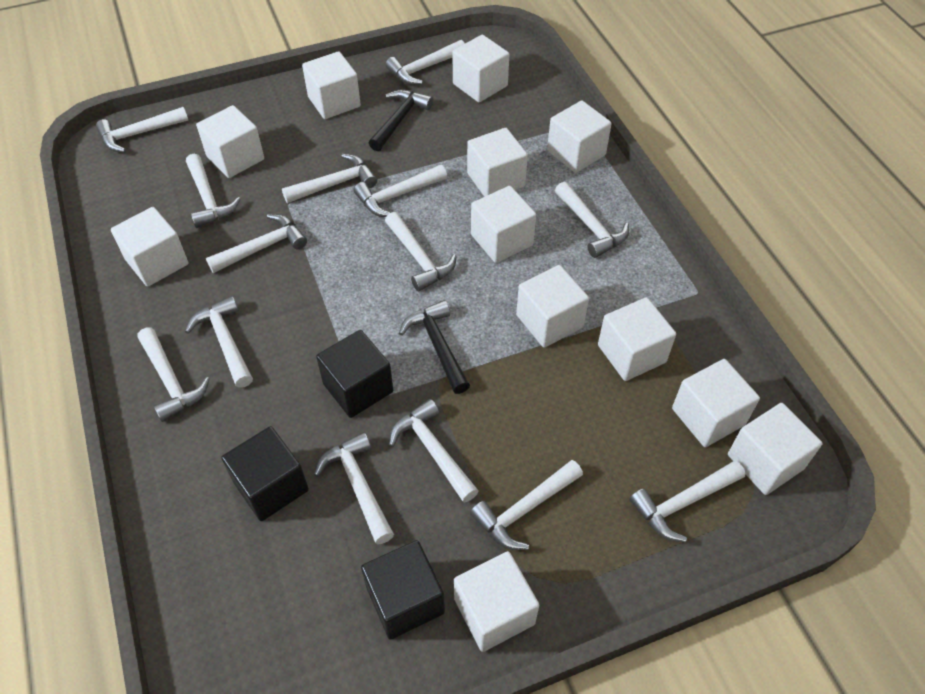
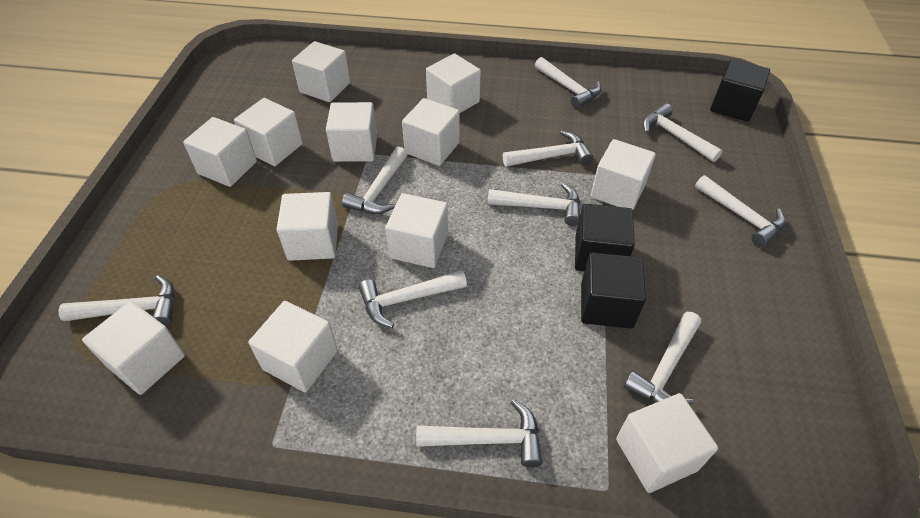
black hammer: [369,90,433,151] [399,300,470,394] = 2 -> none = 0
white hammer: [96,107,188,152] [137,327,210,422] [185,296,253,388] [186,154,240,228] [206,214,307,273] [282,154,377,203] [314,432,394,544] [354,165,447,217] [385,40,465,85] [385,212,457,291] [389,399,479,503] [470,460,583,550] [555,182,629,258] [629,460,745,542] = 14 -> [58,275,174,326] [342,147,408,214] [358,270,467,328] [416,399,542,467] [488,183,580,226] [503,130,593,167] [535,57,601,109] [624,312,701,405] [642,103,723,162] [695,175,786,247] = 10

